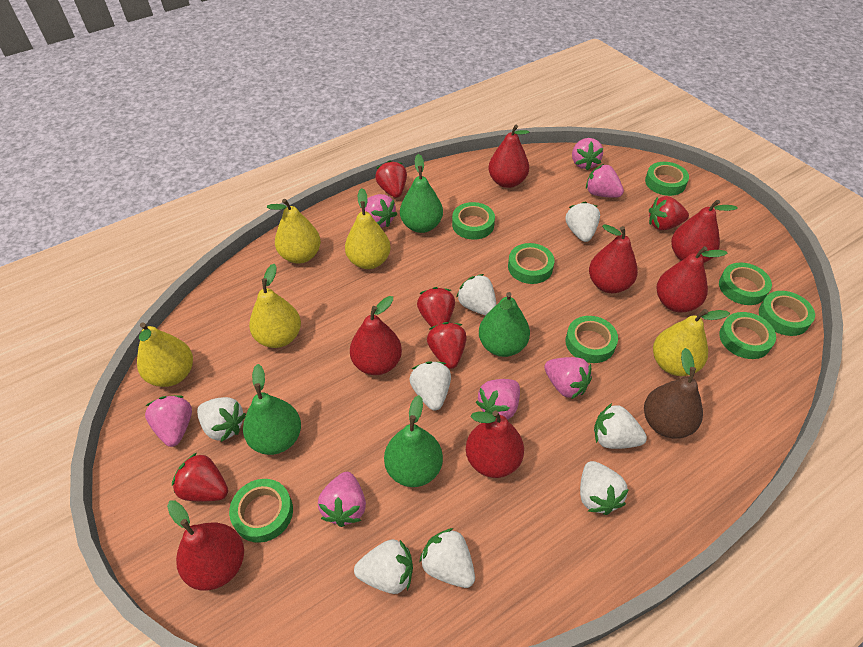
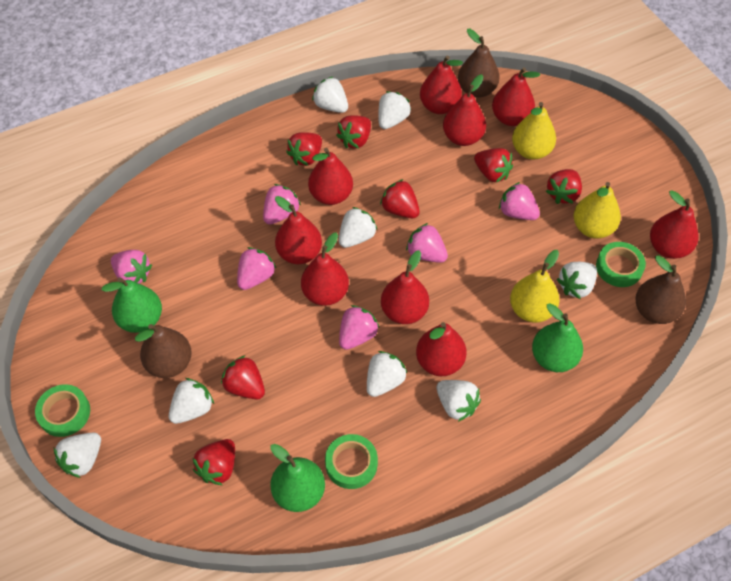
brown pear: [644,348,703,439] = 1 -> [135,324,192,378] [458,29,500,98] [635,255,686,324] = 3
green pear: [243,364,301,455] [384,395,443,487] [400,154,443,233] [479,292,530,357] = 4 -> [102,277,162,333] [270,444,325,512] [532,303,583,372] = 3
green tape: [229,479,293,543] [452,202,495,240] [508,243,554,284] [566,316,618,363] [645,162,689,196] [719,262,772,305] [719,312,776,359] [759,291,815,336] = 8 -> [35,384,90,437] [325,434,378,489] [596,242,646,287] = 3
pink strawberry: [145,395,192,447] [318,472,366,527] [365,194,397,227] [476,379,520,420] [544,357,592,399] [572,138,603,170] [586,164,624,198] = 7 -> [111,250,152,284] [237,247,276,290] [263,184,301,224] [339,305,379,350] [406,223,448,263] [499,182,540,220] = 6
red pear: [167,500,244,590] [350,296,402,375] [466,410,524,478] [488,125,530,188] [589,224,638,293] [656,246,727,312] [671,200,738,263] = 7 -> [275,196,322,264] [301,232,349,306] [308,148,353,205] [381,250,429,324] [416,322,467,376] [420,55,463,114] [443,74,486,146] [492,67,540,126] [650,190,698,259] = 9
red strawberry: [172,453,228,502] [375,160,407,198] [417,287,455,327] [427,322,467,369] [649,196,689,230] = 5 -> [193,439,235,485] [221,355,265,399] [286,132,322,166] [336,115,371,148] [380,179,420,218] [474,148,513,183] [546,169,582,204] = 7
yellow pear: [137,322,193,387] [249,264,301,348] [267,199,321,264] [345,188,391,269] [653,309,730,376] = 5 -> [510,250,560,323] [512,102,556,160] [574,182,621,239] = 3

